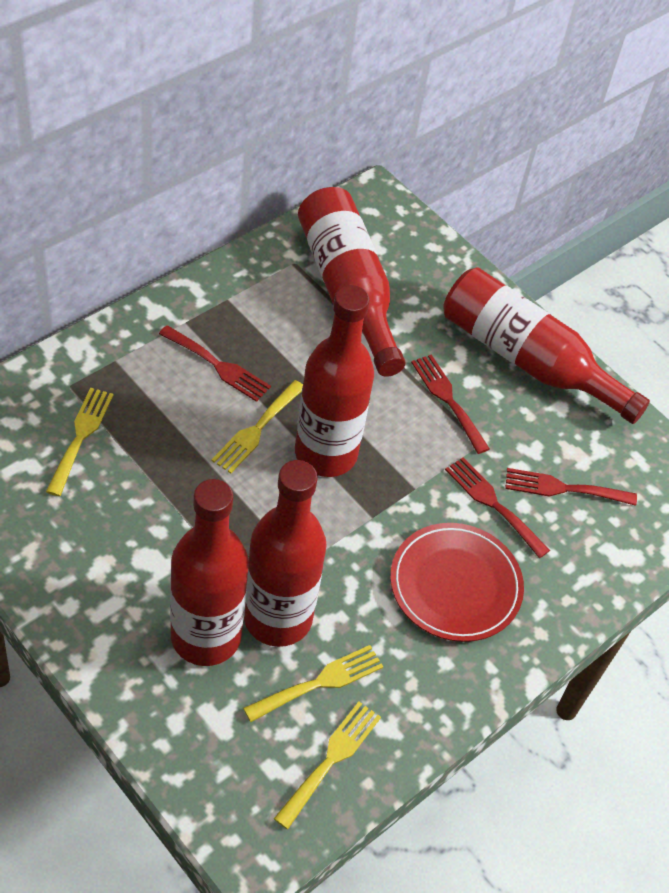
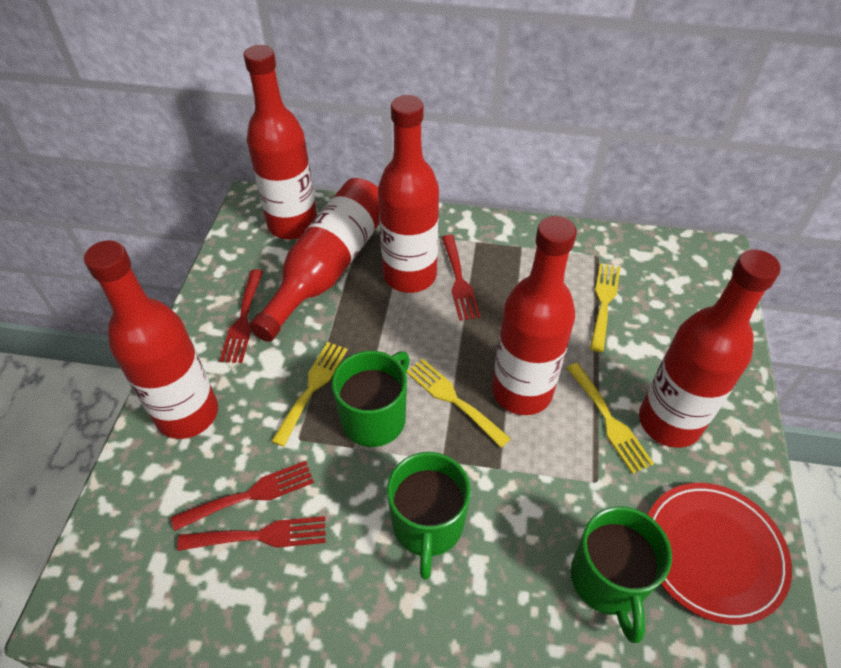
green mug: none = 0 -> [332,351,410,447] [387,452,471,579] [571,506,672,643] = 3
red bottle: [170,479,249,666] [244,460,327,647] [295,285,374,477] [298,187,406,377] [443,267,650,424] = 5 -> [84,240,218,439] [244,45,317,239] [249,178,379,342] [378,95,439,293] [492,216,577,415] [639,249,781,448] = 6

